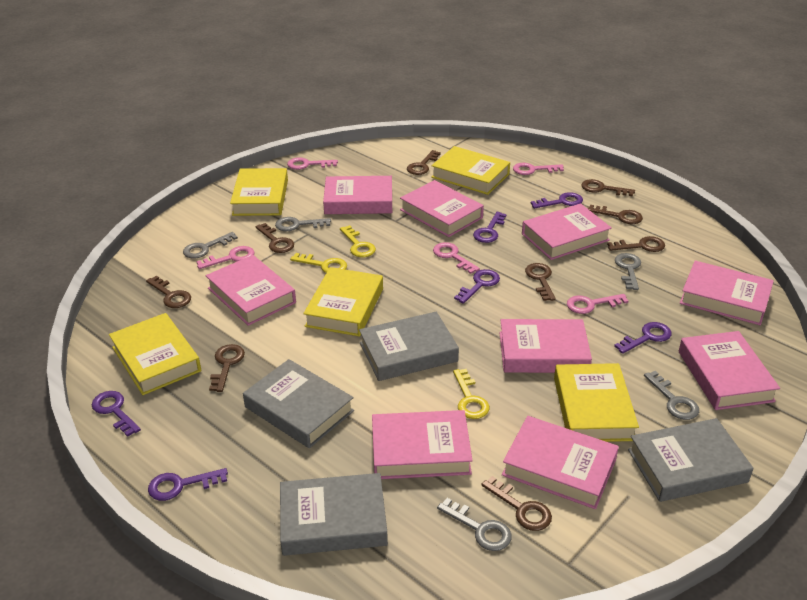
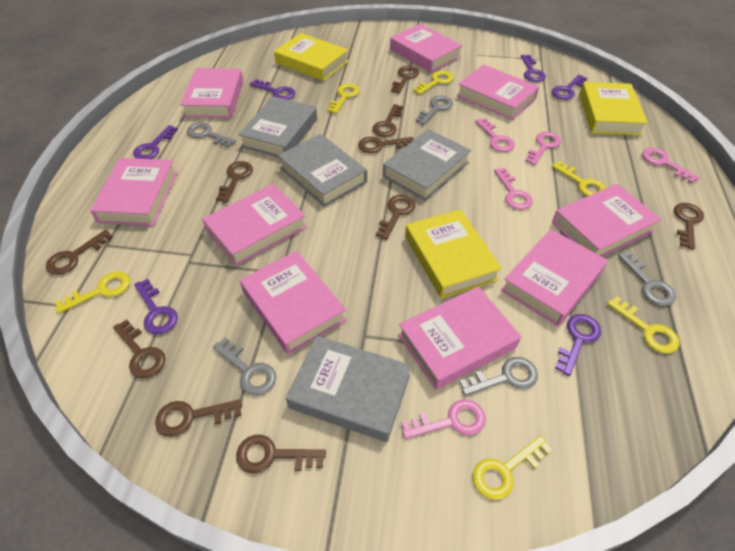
brown key: [146,276,191,308] [209,344,245,392] [255,223,294,253] [407,150,441,175] [481,476,552,531] [525,263,556,301] [581,179,635,197] [587,205,643,224] [607,236,665,252] = 9 -> [46,230,113,275] [113,319,166,378] [155,399,242,437] [216,161,253,203] [236,435,326,473] [358,137,414,153] [372,104,403,137] [376,195,415,240] [391,66,419,94] [674,203,704,250] = 10
yellow book: [109,313,201,395] [230,168,288,216] [303,267,383,337] [431,146,510,195] [554,363,639,442] = 5 -> [274,33,349,81] [405,209,502,299] [579,82,648,135] = 3
yellow key: [290,253,347,273] [340,225,376,257] [453,369,489,419] = 3 -> [55,271,130,314] [327,84,360,114] [413,71,454,95] [473,435,552,500] [552,161,606,196] [607,296,679,354] = 6

